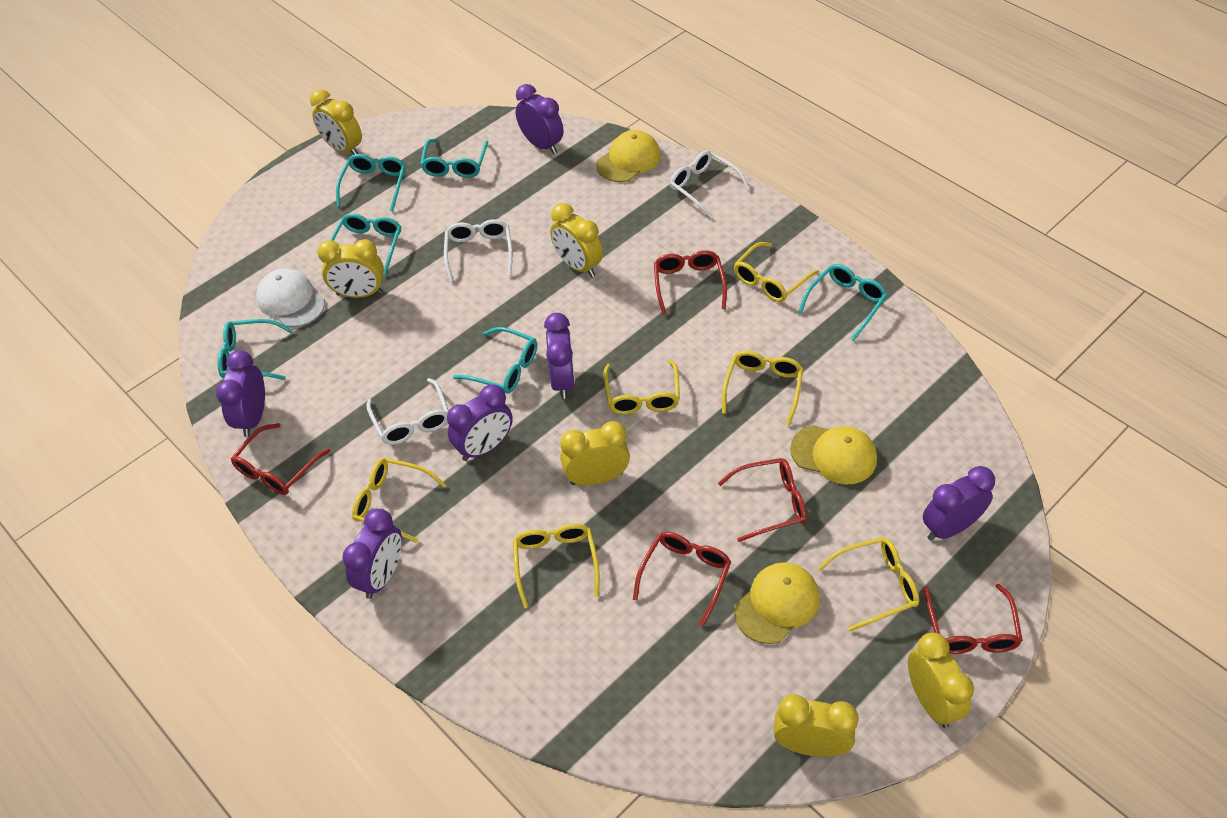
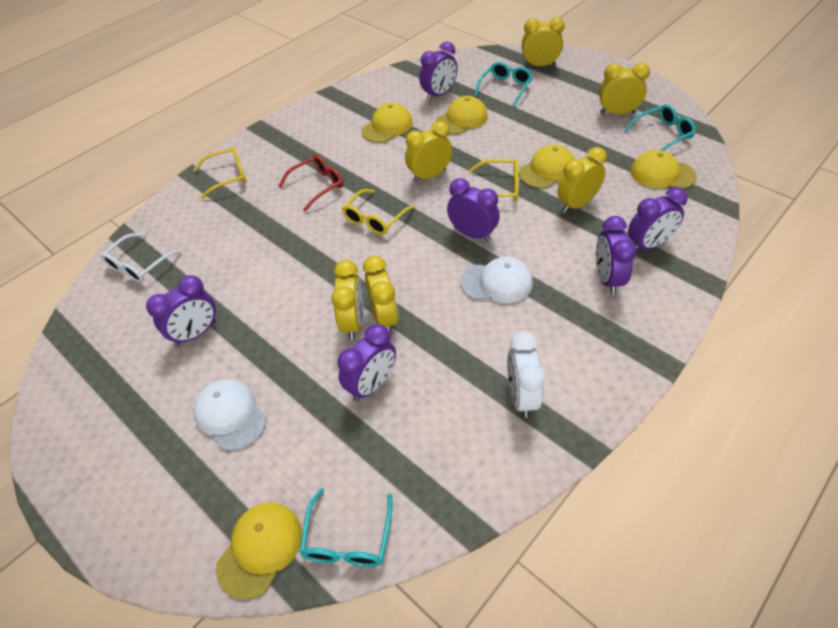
red glasses: [231,423,330,495] [633,532,731,627] [654,250,727,315] [718,458,807,542] [924,584,1023,654] = 5 -> [278,155,343,212] = 1
turquoise glasses: [217,319,293,380] [330,213,401,276] [336,154,406,212] [420,139,488,178] [453,327,537,394] [798,264,888,341] = 6 -> [299,488,393,567] [475,62,533,106] [624,104,696,151] = 3
white cap: [256,269,325,327] = 1 -> [193,379,266,451] [460,257,533,303] = 2
white clock: none = 0 -> [507,331,545,418] = 1
white glasses: [366,378,449,445] [444,219,513,282] [670,150,750,219] = 3 -> [101,233,182,283] = 1
yellow cap: [596,130,661,182] [734,562,820,644] [790,425,877,485] = 3 -> [216,503,302,600] [361,103,413,143] [436,96,488,134] [519,145,575,188] [631,150,697,189] = 5
yellow glasses: [352,458,446,543] [513,523,600,608] [603,359,680,414] [722,351,803,426] [734,242,819,302] [818,537,919,632] = 6 -> [194,146,247,199] [342,189,415,235] [469,159,519,201] = 3

